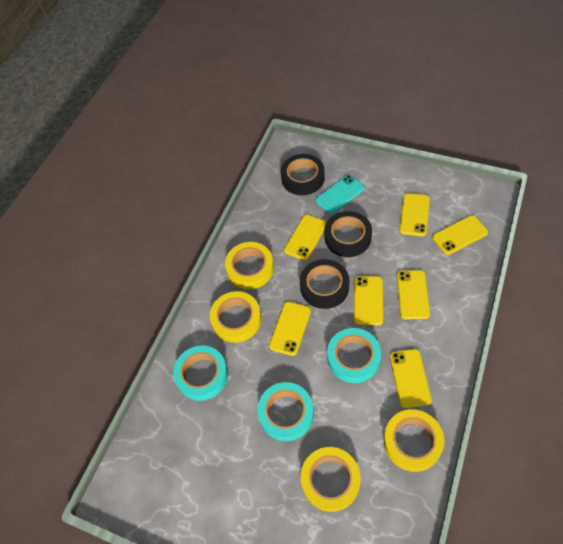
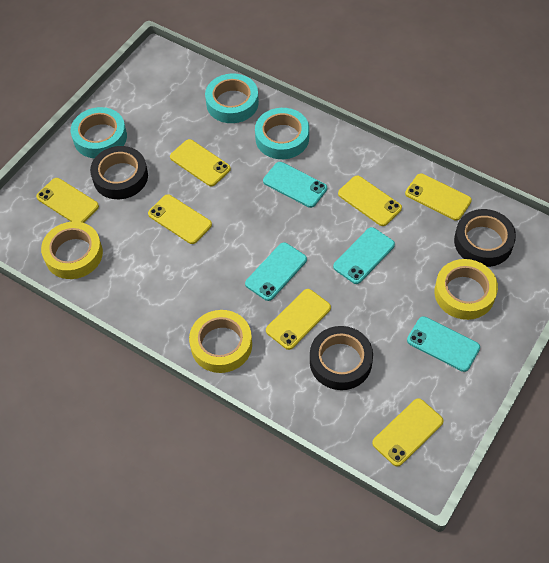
turquoise phone: [316,175,365,214] = 1 -> [245,242,307,301] [263,162,327,208] [333,227,395,284] [407,316,480,372] = 4
yellow tape: [210,291,262,343] [225,242,274,289] [301,447,361,512] [384,409,444,472] = 4 -> [41,222,103,279] [189,310,252,373] [434,259,498,320] = 3

